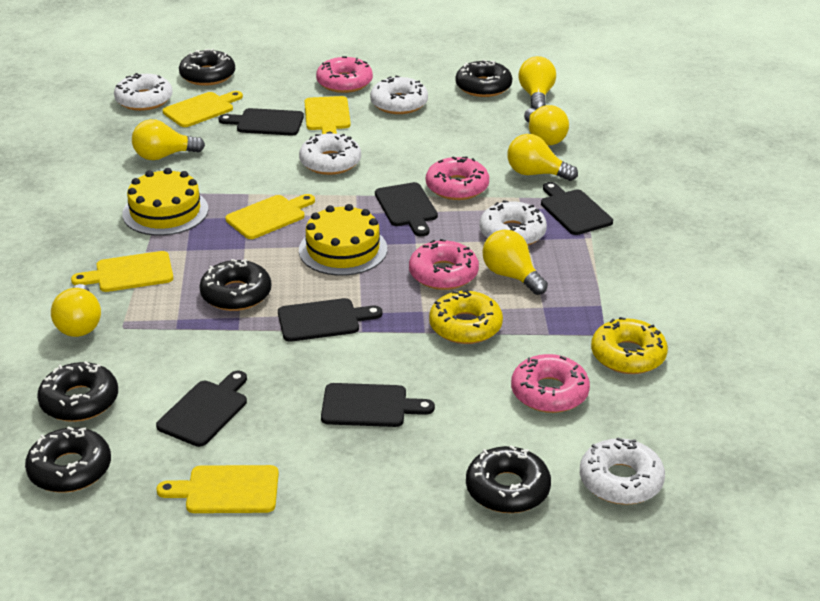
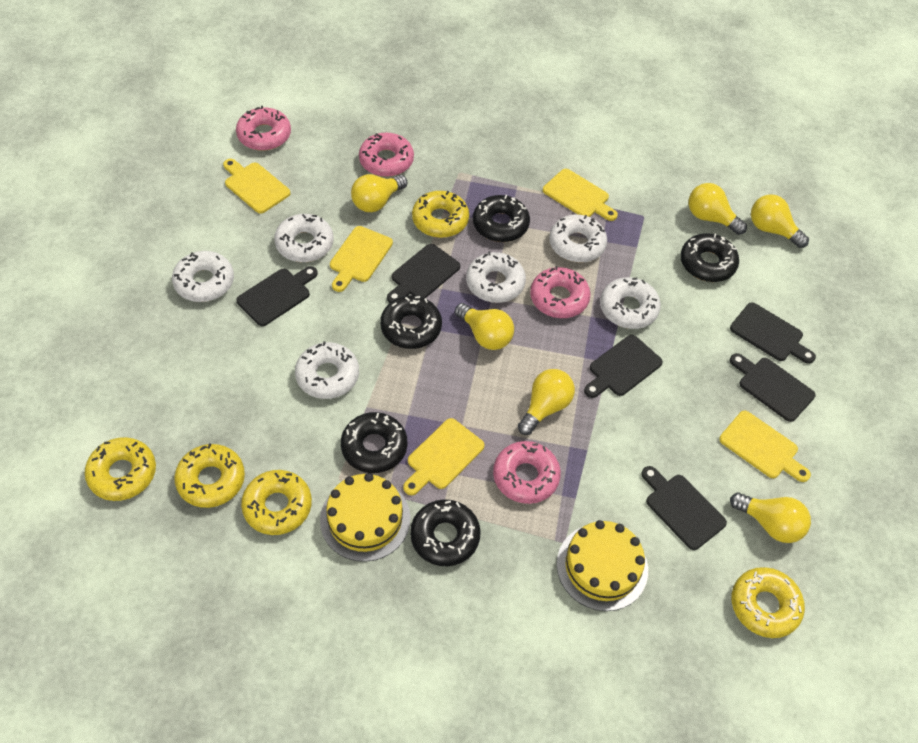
black donut: [25,426,111,493] [37,361,118,422] [179,48,235,86] [199,259,271,311] [456,60,512,97] [466,446,551,513] = 6 -> [341,412,407,473] [380,296,442,349] [410,499,481,566] [473,195,530,242] [681,233,739,282] = 5
white donut: [114,73,173,111] [299,133,361,175] [370,76,428,114] [480,200,547,246] [580,437,665,505] = 5 -> [172,251,234,302] [274,214,333,262] [295,341,359,399] [466,251,526,303] [549,215,607,262] [600,277,661,329] = 6
yellow donut: [429,289,503,344] [591,317,668,374] = 2 -> [85,437,156,501] [174,443,245,508] [241,470,312,535] [412,191,469,238] [732,567,805,638] = 5

